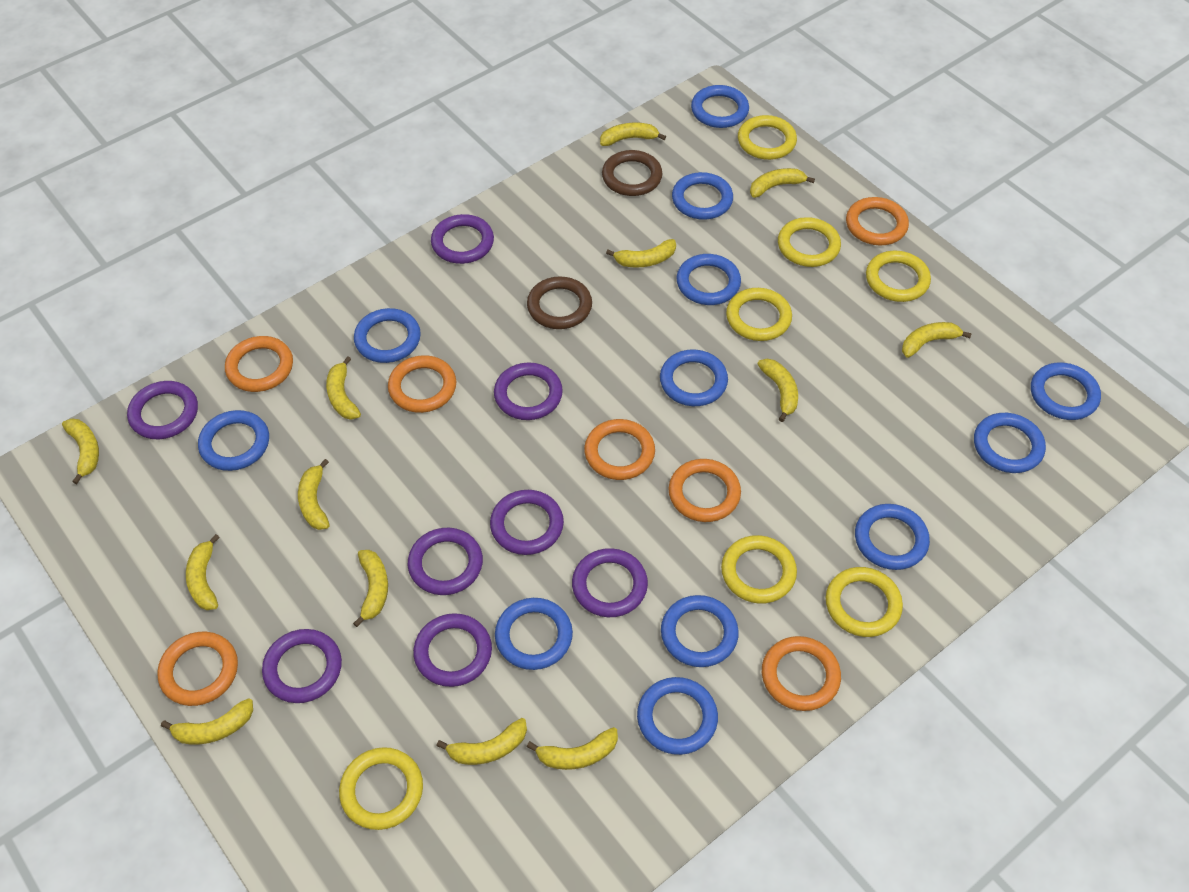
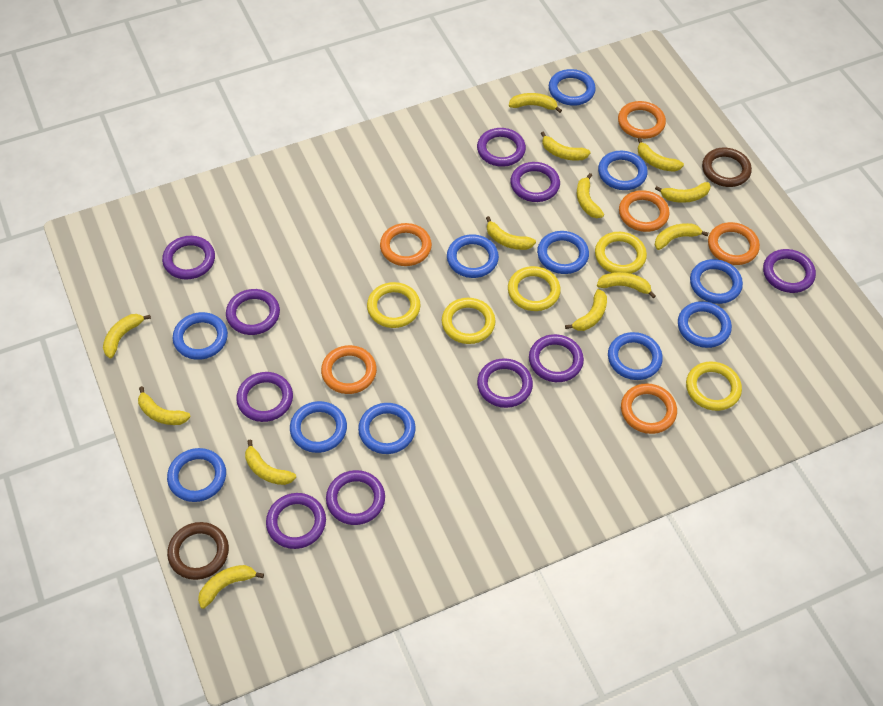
blue ring: [198,410,269,471] [354,308,421,363] [495,598,573,670] [637,677,718,755] [660,350,728,406] [661,595,739,667] [672,172,733,220] [677,254,741,305] [691,85,749,128] [855,504,930,570] [974,413,1046,473] [1031,362,1101,420] = 12 -> [167,448,226,502] [173,312,228,360] [290,401,347,453] [358,403,416,454] [447,234,499,278] [537,231,589,274] [549,69,596,106] [598,151,648,190] [608,332,663,380] [678,301,732,348] [690,259,743,304] = 11
orange ring: [157,632,238,706] [225,336,293,392] [388,355,456,413] [584,419,655,480] [668,459,741,522] [762,636,841,711] [846,197,909,245] = 7 -> [321,345,377,394] [380,223,432,266] [618,101,666,139] [619,190,670,232] [621,383,677,434] [708,222,760,265] = 6
purple ring: [127,381,198,439] [262,629,342,703] [408,528,483,595] [413,613,492,687] [431,214,494,264] [490,490,564,555] [494,362,563,420] [572,548,648,617] = 8 -> [162,236,215,279] [226,289,280,335] [236,372,293,422] [266,493,326,549] [326,470,385,525] [477,128,526,167] [477,358,533,408] [510,162,560,202] [529,334,584,382] [763,249,816,293] = 10
yellow ring: [339,747,423,830] [721,535,797,604] [726,288,792,341] [738,115,797,160] [778,217,841,267] [826,567,903,637] [866,251,931,302] = 7 -> [367,282,421,328] [442,298,496,344] [508,266,561,311] [595,232,647,274] [686,361,742,411] = 5

